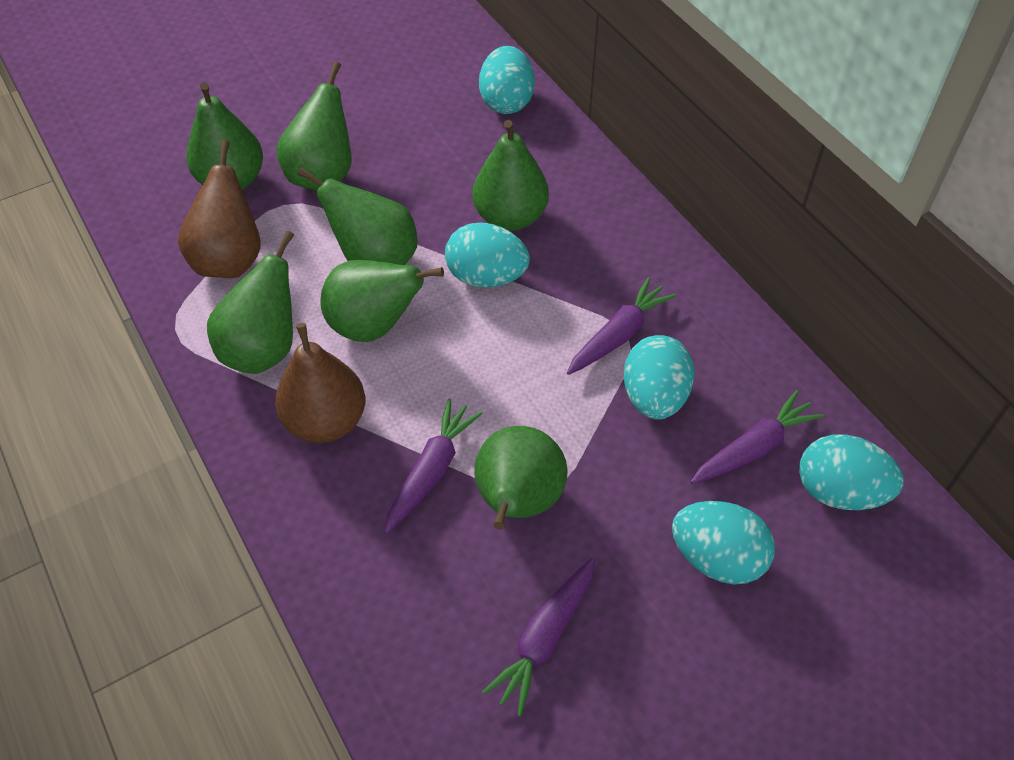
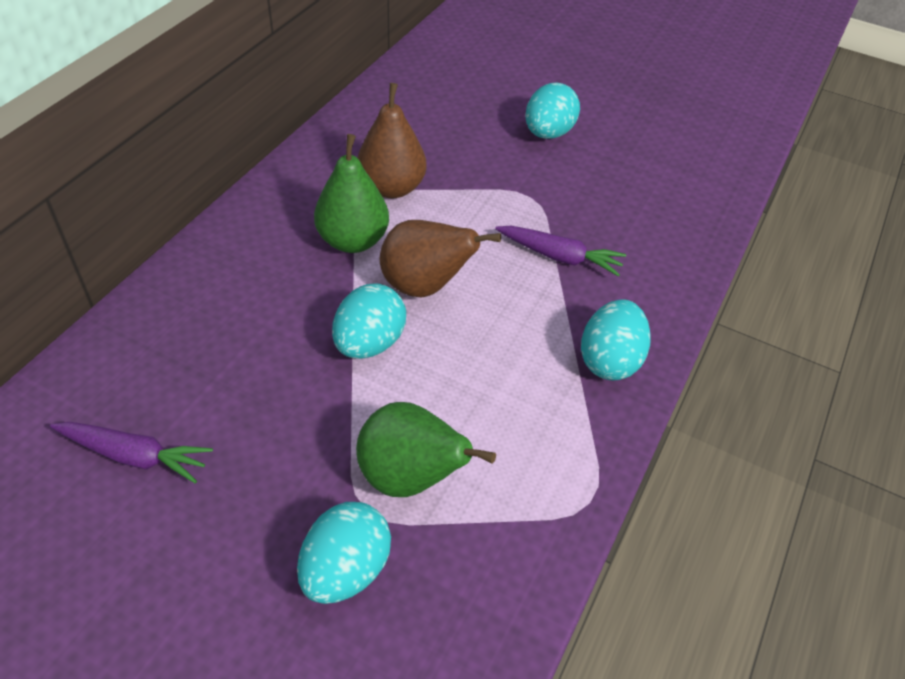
green pear: [187,82,263,190] [207,231,294,374] [276,62,352,191] [297,167,418,265] [320,260,444,342] [473,120,549,231] [474,426,568,529] = 7 -> [314,134,389,253] [356,402,496,497] = 2
purple carrot: [385,399,483,534] [482,558,595,717] [567,277,676,375] [690,390,824,484] = 4 -> [50,422,213,484] [495,226,626,276] = 2
turquoise egg: [445,222,530,288] [479,46,535,114] [623,335,694,419] [672,501,775,584] [799,434,904,510] = 5 -> [297,502,391,604] [332,284,406,359] [525,82,580,139] [581,299,651,381] = 4

